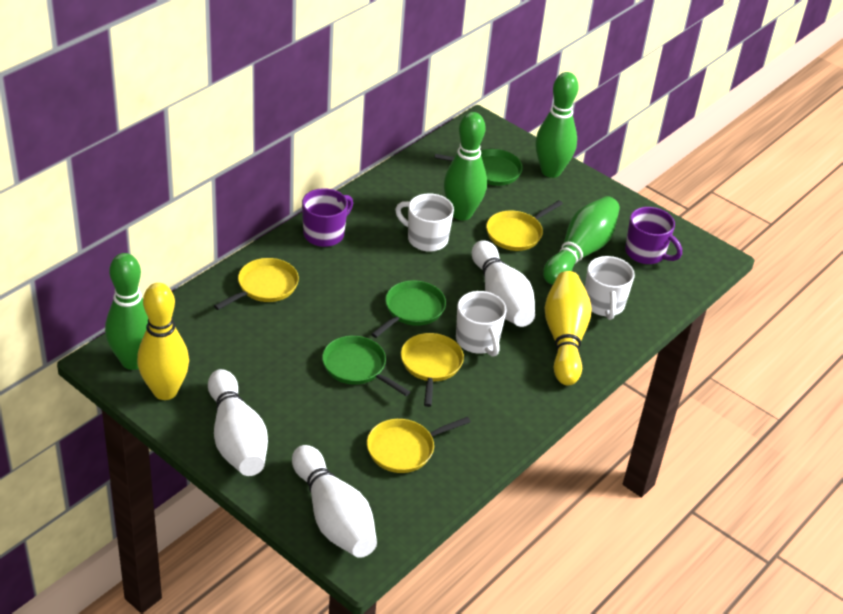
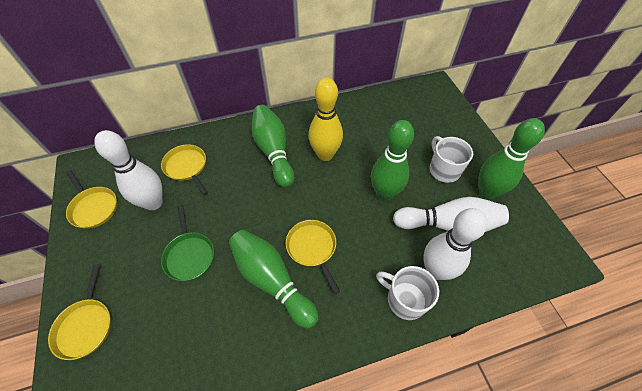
green pan: [322,336,410,396] [371,280,446,338] [434,149,523,186] = 3 -> [161,205,214,281] = 1
purple mug: [302,188,353,247] [625,207,682,264] = 2 -> none = 0
white mug: [395,193,454,252] [456,291,507,357] [585,256,635,320] = 3 -> [376,266,439,320] [429,136,473,183] = 2
yellow bowling pin: [137,283,189,400] [545,271,592,385] = 2 -> [308,78,343,161] = 1

